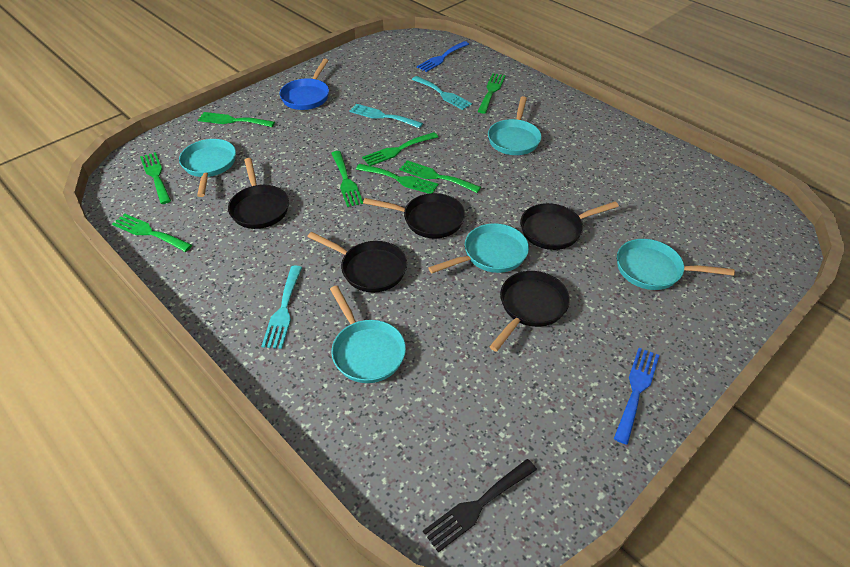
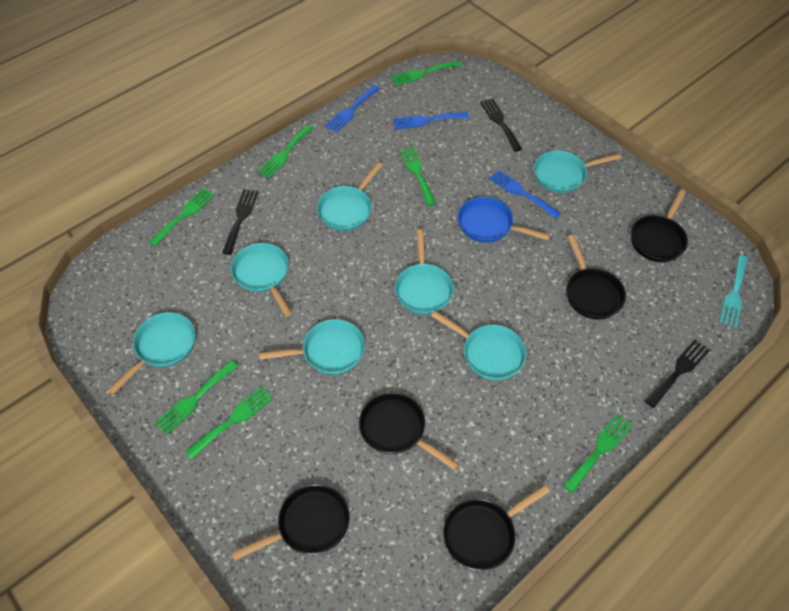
black fork: [423,459,537,553] = 1 -> [222,189,258,255] [480,99,522,152] [645,340,710,408] = 3
blue fork: [417,41,469,72] [614,348,659,445] = 2 -> [325,85,380,132] [393,112,469,129] [489,170,561,219] = 3
green fork: [112,214,192,252] [140,152,171,204] [198,112,275,127] [331,151,363,207] [356,164,439,194] [362,132,438,166] [399,160,481,193] [478,73,506,114] = 8 -> [149,188,215,247] [155,360,238,435] [185,386,273,459] [258,124,314,178] [391,60,461,85] [400,147,436,206] [563,414,633,493] = 7
turquoise fork: [261,266,302,349] [350,104,423,128] [412,76,472,110] = 3 -> [719,255,748,328] = 1
turquoise pan: [179,139,236,197] [330,286,406,383] [428,223,529,273] [488,96,541,155] [617,239,735,290] = 5 -> [107,312,195,394] [231,243,292,317] [259,319,365,375] [317,162,382,231] [395,229,454,315] [431,311,526,381] [534,150,621,193] = 7

